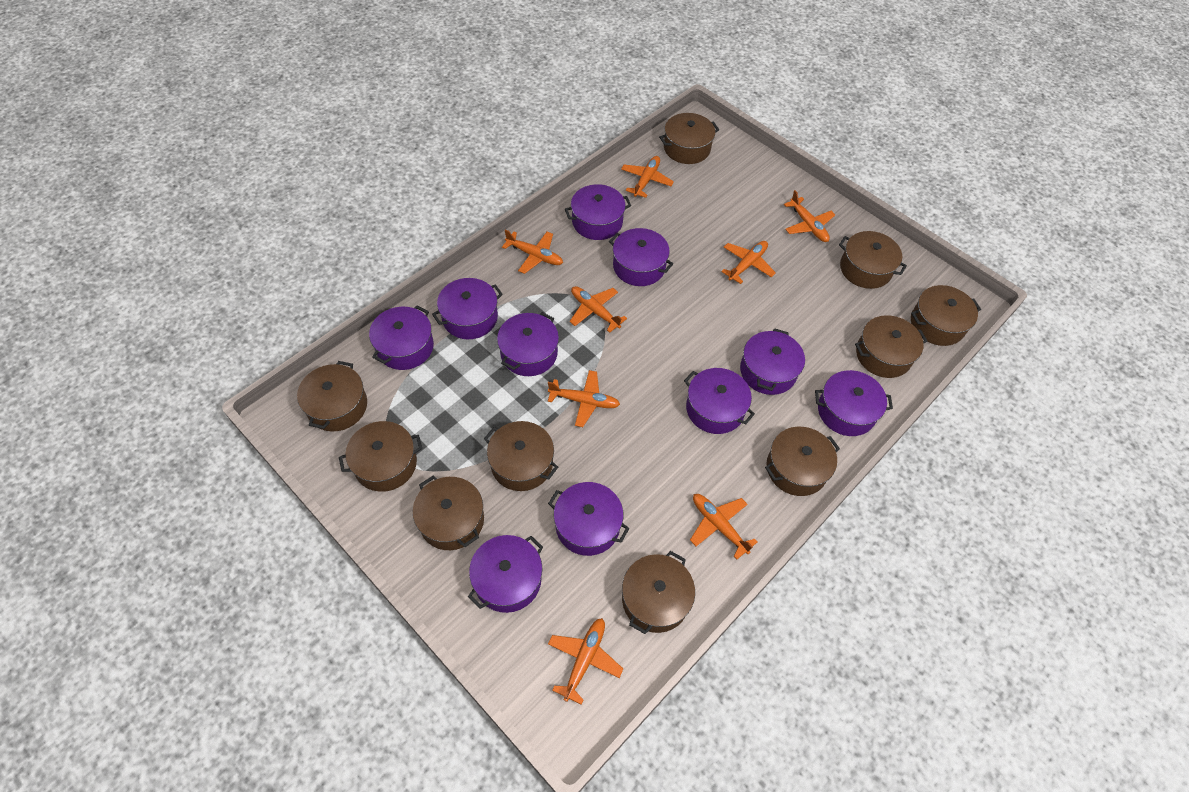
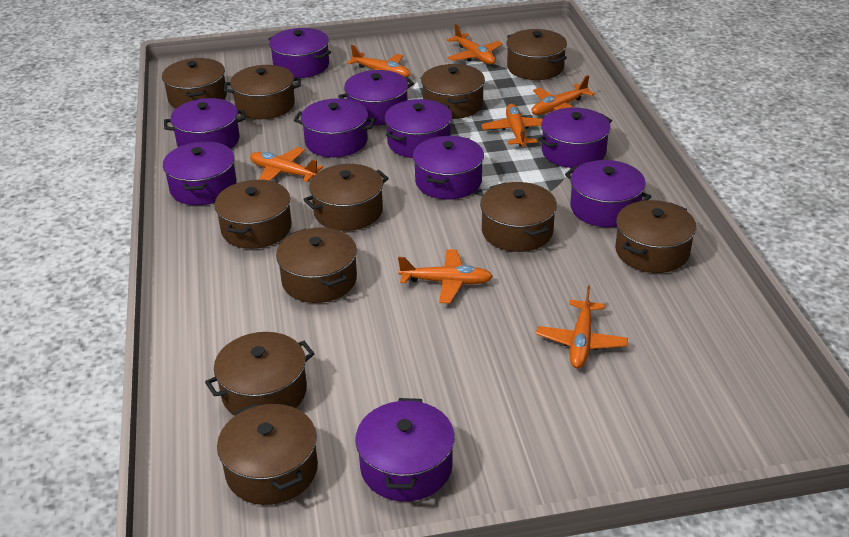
brown pot: [297,361,367,431] [339,421,423,492] [413,476,484,550] [484,421,558,491] [622,551,695,634] [659,113,719,164] [765,427,840,496] [839,231,907,289] [855,315,927,378] [911,285,981,346] = 10 -> [162,58,227,109] [205,332,315,416] [214,180,292,249] [217,403,318,505] [224,65,301,119] [276,227,357,303] [303,164,389,231] [421,64,485,119] [480,182,557,252] [506,29,567,80] [615,200,696,273] = 11
orange plane: [502,230,563,274] [548,370,620,427] [548,618,623,705] [570,286,627,333] [621,156,674,198] [690,494,757,559] [721,241,776,284] [784,190,835,242] = 8 -> [250,147,323,182] [347,45,410,77] [398,249,493,304] [447,24,503,65] [481,104,543,147] [531,75,595,115] [536,286,628,368] = 7

